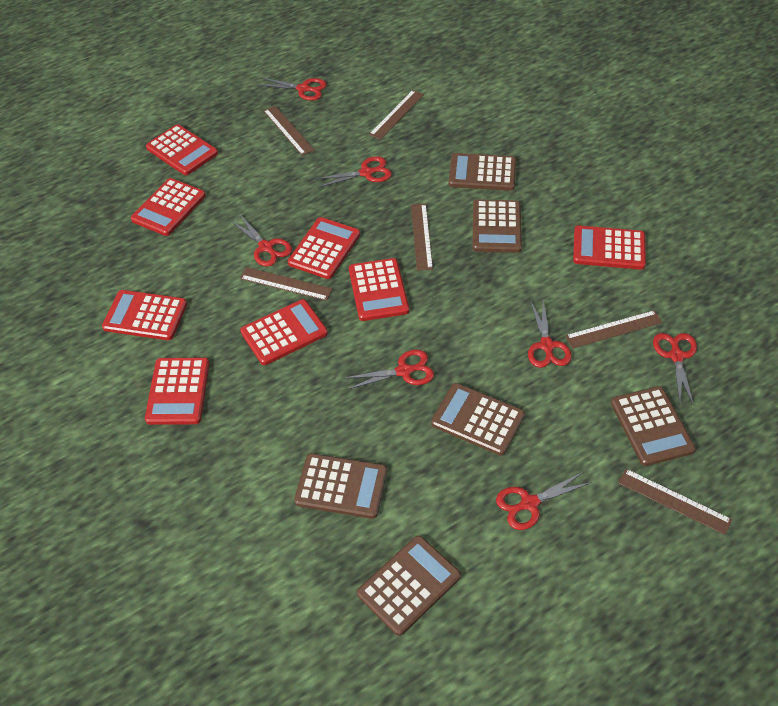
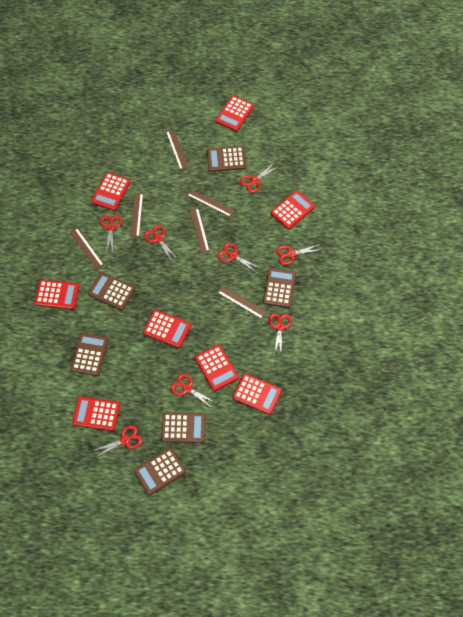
red scissors: [230,215,292,267] [257,78,327,101] [316,156,392,188] [345,349,434,390] [496,472,592,530] [528,300,572,368] [653,333,697,406] = 7 -> [93,425,142,458] [100,215,122,253] [144,225,178,261] [170,374,216,409] [217,243,260,273] [240,162,279,193] [268,313,292,357] [276,244,320,265] = 8

